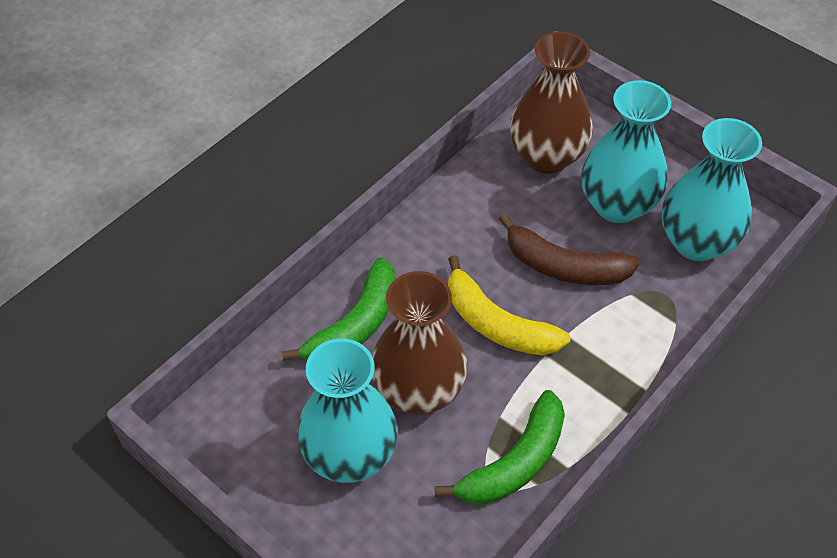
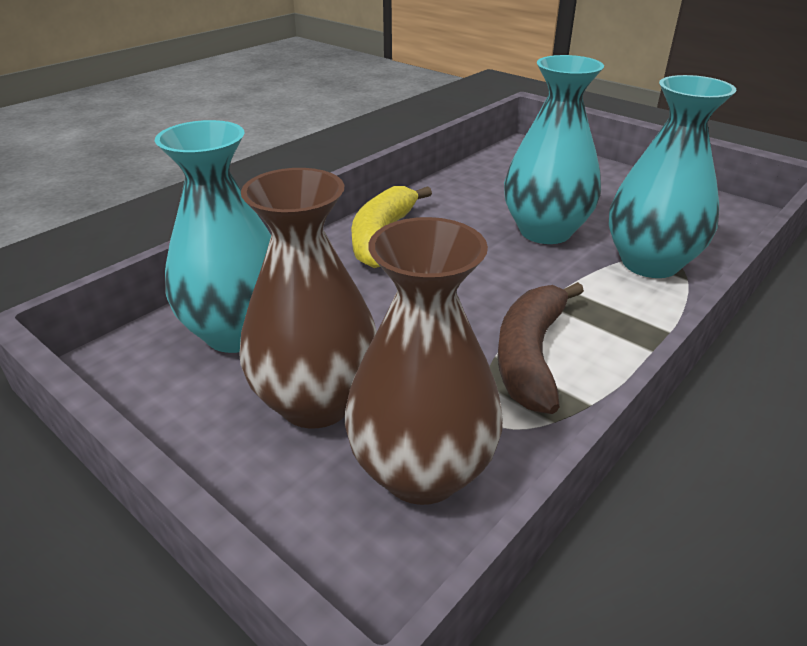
green banana: [282,257,396,361] [435,390,565,504] = 2 -> none = 0

